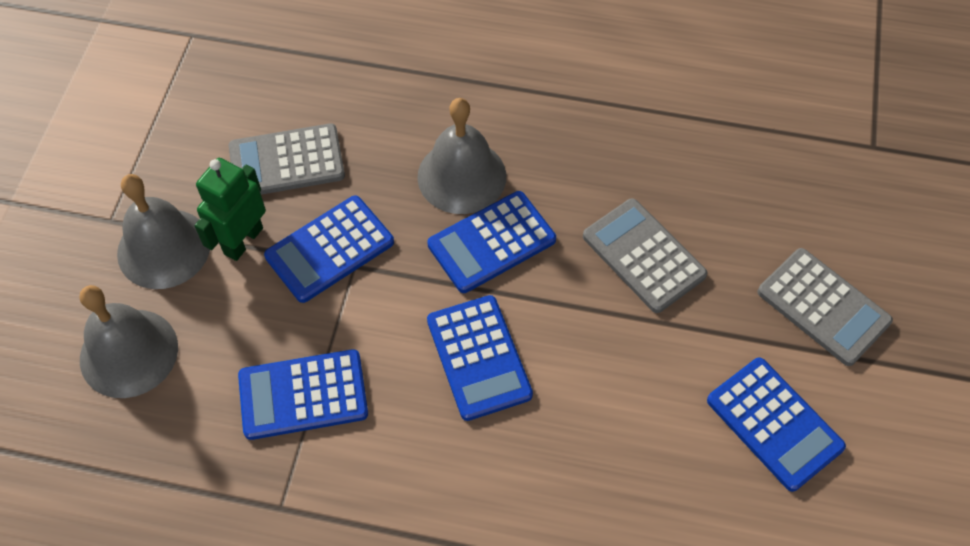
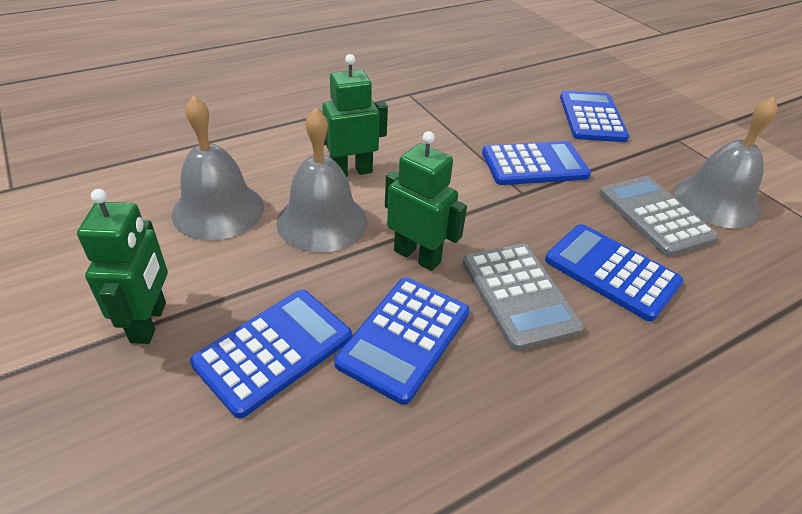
green robot: [195,158,266,261] = 1 -> [77,189,168,344] [311,54,388,177] [385,131,467,271] = 3
grey calculator: [229,123,345,195] [583,198,707,313] [757,248,893,366] = 3 -> [463,244,584,351] [599,176,719,257] = 2

